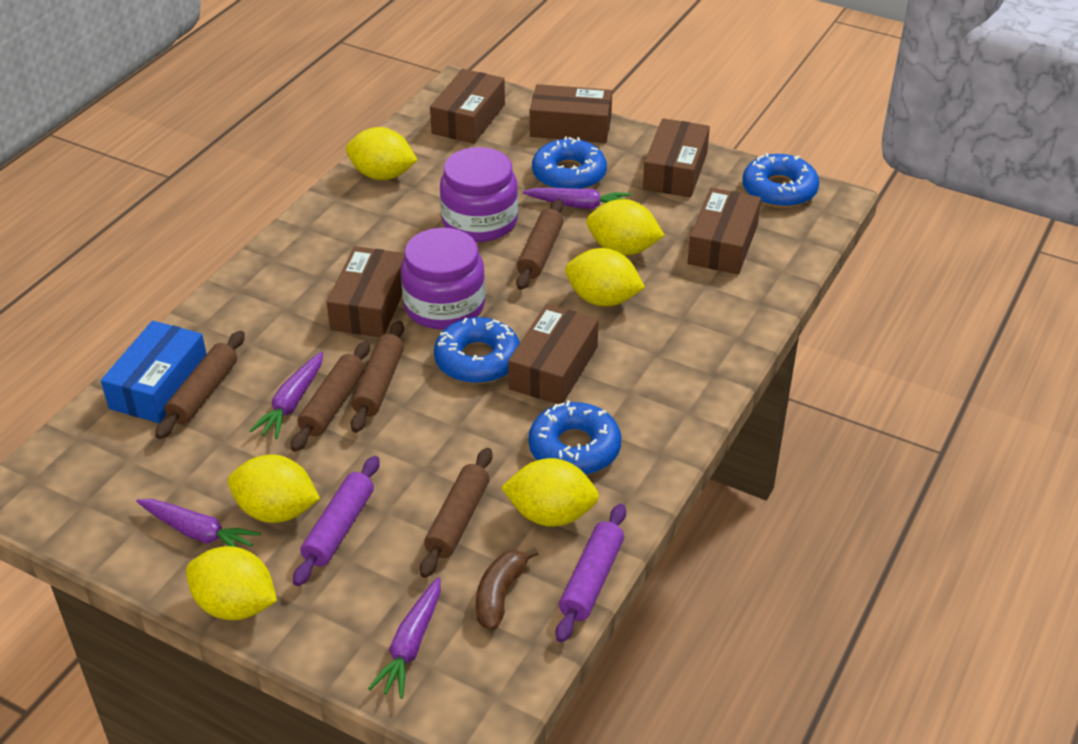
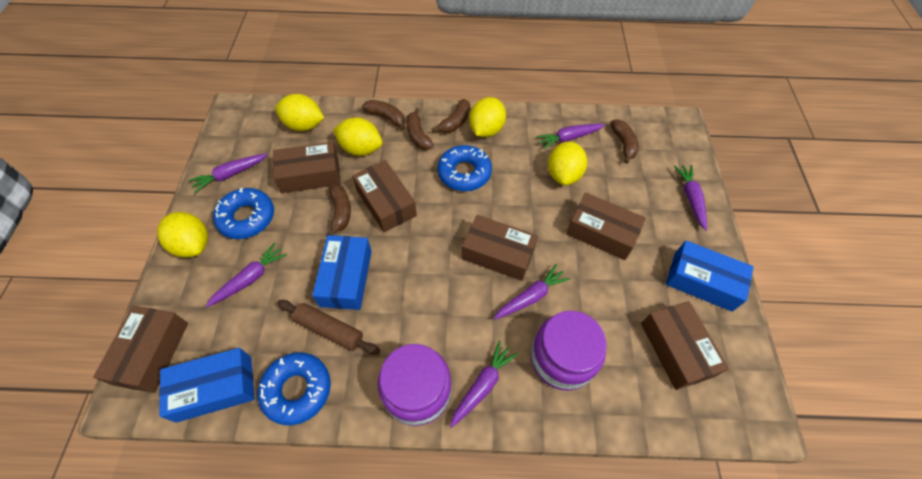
blue box: [101,321,207,423] = 1 -> [159,348,255,423] [312,235,372,310] [666,240,754,312] = 3
blue donut: [434,317,520,384] [528,400,621,475] [532,136,607,189] [742,153,819,208] = 4 -> [213,188,274,239] [258,353,331,425] [438,145,492,191] = 3
brown banana: [476,547,538,630] = 1 -> [328,185,351,235] [362,100,405,130] [406,108,433,150] [432,99,470,133] [610,119,639,164] = 5
brown rolling pin: [155,331,245,439] [291,341,370,452] [351,321,404,433] [420,448,493,578] [516,199,563,290] = 5 -> [277,300,380,355] = 1
purple carrot: [136,499,261,547] [249,352,323,439] [368,577,441,699] [523,188,632,209] = 4 -> [189,154,268,193] [206,243,287,307] [450,341,518,428] [494,264,570,320] [536,124,605,149] [674,165,707,231] = 6
purple rolling pin: [293,456,379,586] [556,504,626,643] = 2 -> none = 0
yellow lemon: [186,546,277,620] [228,455,320,523] [346,127,417,180] [501,458,599,527] [565,248,645,306] [586,199,665,255] = 6 -> [157,212,208,257] [275,94,324,131] [333,118,382,156] [469,97,506,137] [548,141,587,185] = 5

